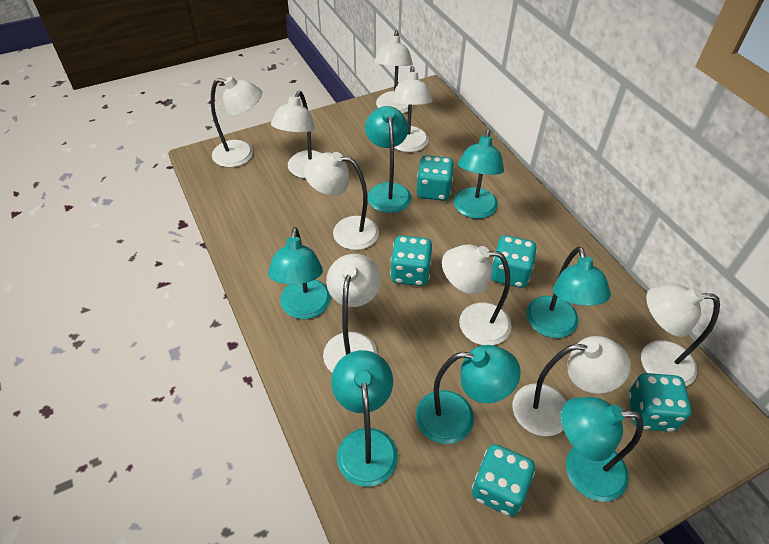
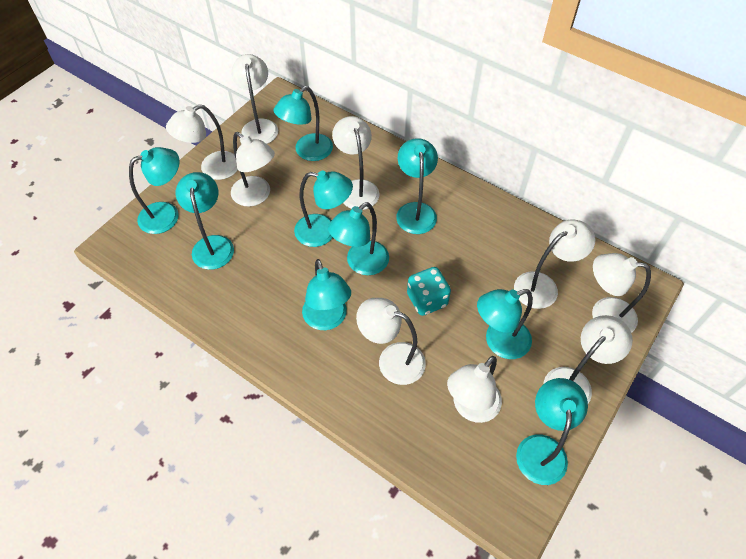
turquoise dice: [390,235,433,286] [417,155,454,201] [472,444,535,516] [491,235,537,288] [628,373,691,432] = 5 -> [407,267,451,316] = 1
turquoise lamp: [268,227,331,319] [331,350,398,487] [365,106,411,213] [416,345,521,444] [454,130,504,219] [526,246,611,338] [561,397,643,502] = 7 -> [129,147,180,234] [176,172,234,270] [273,86,333,161] [294,171,353,247] [302,259,351,330] [328,202,389,275] [396,138,438,234] [477,289,533,359] [516,378,588,485] = 9

